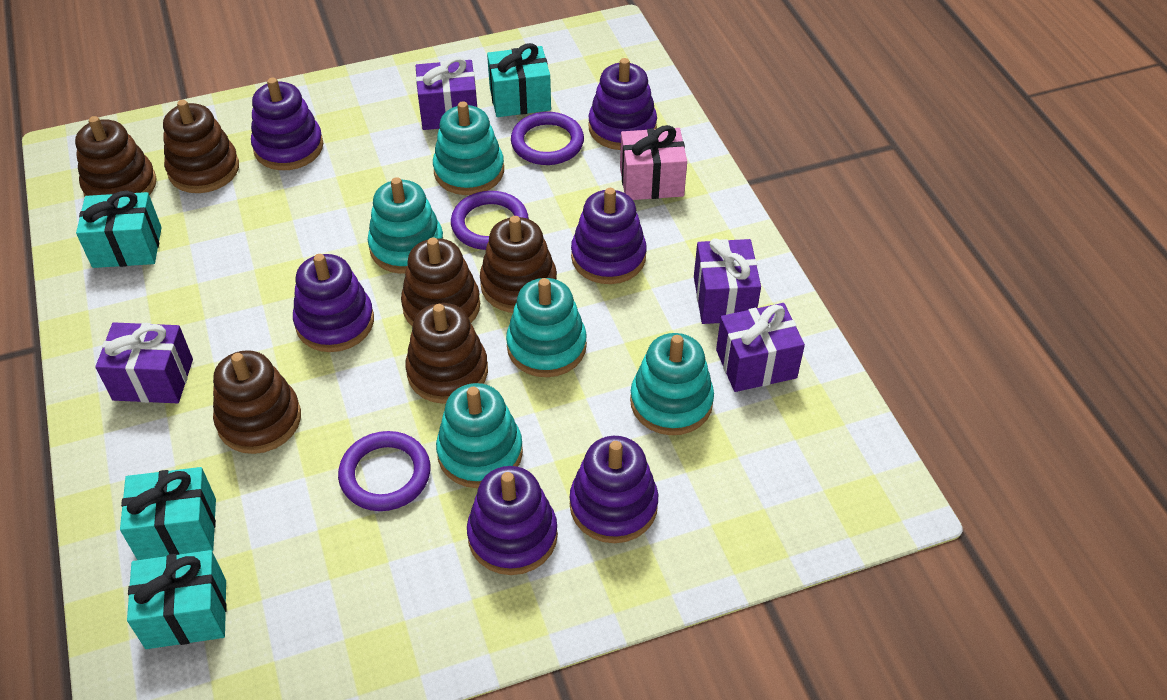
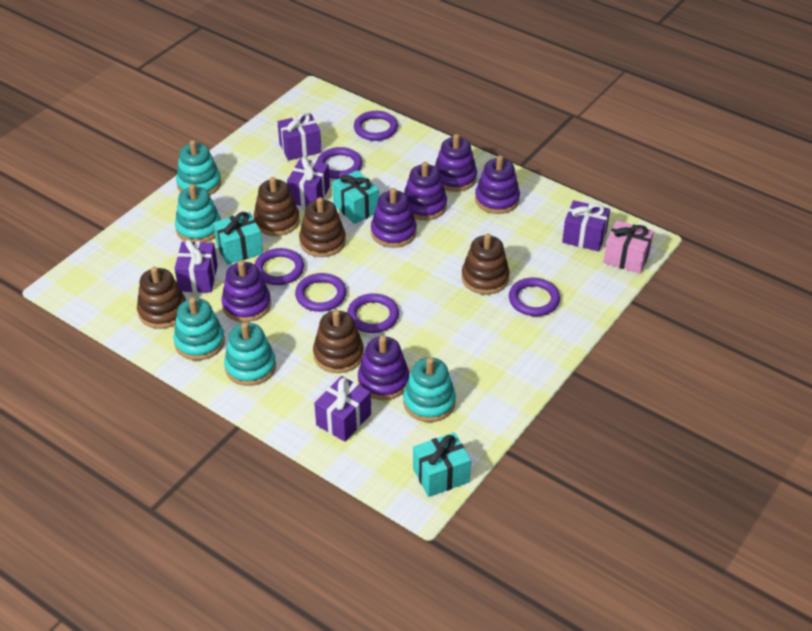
brown stacking toy: [75,116,156,197] [163,100,239,193] [213,350,301,454] [401,238,480,326] [405,303,488,404] [480,216,557,313] = 6 -> [137,267,186,329] [253,177,300,236] [299,197,346,257] [313,310,364,373] [462,234,510,295] = 5
purple gift: [95,322,193,403] [416,57,477,130] [694,238,761,324] [716,303,805,392] = 4 -> [174,240,218,293] [277,112,322,161] [287,157,330,207] [314,376,371,442] [562,200,610,252] = 5
purple ring: [338,431,430,511] [451,191,529,250] [511,112,584,165] = 3 -> [254,248,304,285] [295,273,346,312] [317,147,362,179] [347,293,399,333] [354,111,398,141] [509,277,560,316] = 6
turquoise gift: [76,191,162,268] [120,467,216,560] [127,550,227,649] [487,43,551,117] = 4 -> [213,212,263,265] [332,170,379,224] [413,432,471,497] = 3

